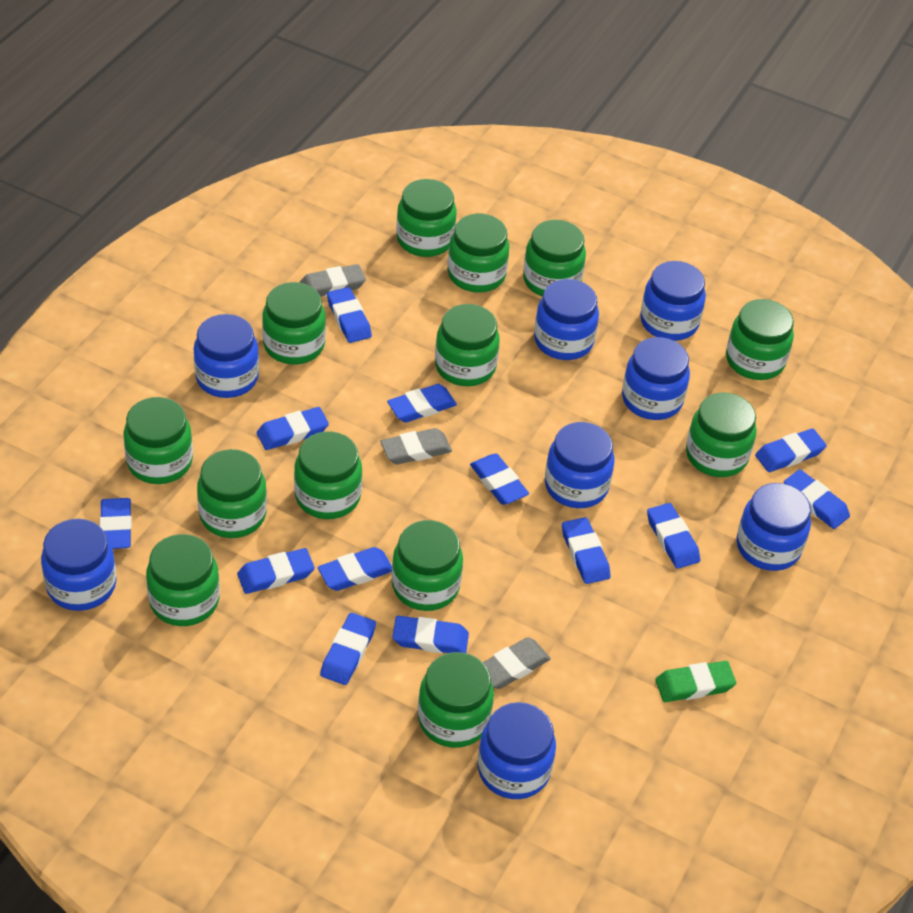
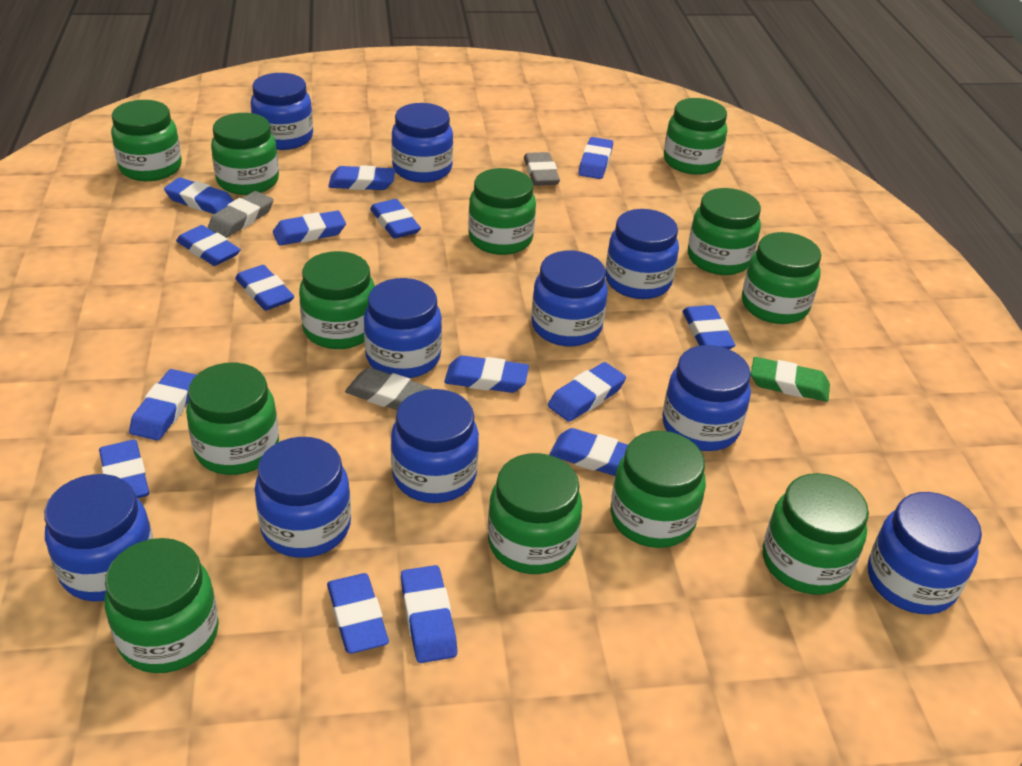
blue eraser: [100,498,132,549] [237,548,314,594] [257,407,329,450] [318,547,392,591] [320,613,376,685] [327,287,372,343] [387,384,457,422] [392,616,469,653] [470,454,529,505] [562,517,611,584] [647,503,700,569] [755,428,827,472] [784,469,850,529] = 13 -> [99,440,149,498] [129,369,196,441] [164,177,234,214] [176,225,241,266] [235,265,294,311] [273,210,346,246] [327,573,389,654] [328,165,395,190] [370,199,421,239] [401,565,457,663] [444,355,529,393] [548,362,626,422] [550,428,628,476] [579,137,613,179] [682,305,735,349] = 15
blue jar: [41,519,117,611] [194,314,259,398] [478,702,556,799] [534,279,599,360] [545,422,615,508] [622,337,690,420] [640,261,706,341] [736,483,811,571] = 8 -> [44,474,154,602] [251,73,313,150] [255,437,351,558] [364,278,442,378] [391,103,453,183] [391,389,479,503] [531,251,608,346] [605,209,679,299] [663,345,751,451] [868,492,982,614] = 10
green jar: [123,397,193,484] [146,534,220,626] [197,449,267,538] [262,282,326,364] [294,431,362,519] [391,520,463,611] [396,179,457,257] [418,652,494,748] [435,304,500,386] [448,214,510,293] [523,220,586,297] [686,393,757,477] [726,299,794,380] = 13 -> [105,538,219,673] [111,100,182,181] [186,363,279,475] [211,113,279,195] [299,251,375,349] [468,168,536,255] [488,453,582,574] [611,431,706,548] [664,98,727,175] [688,188,761,275] [742,232,821,324] [763,473,869,595] = 12

